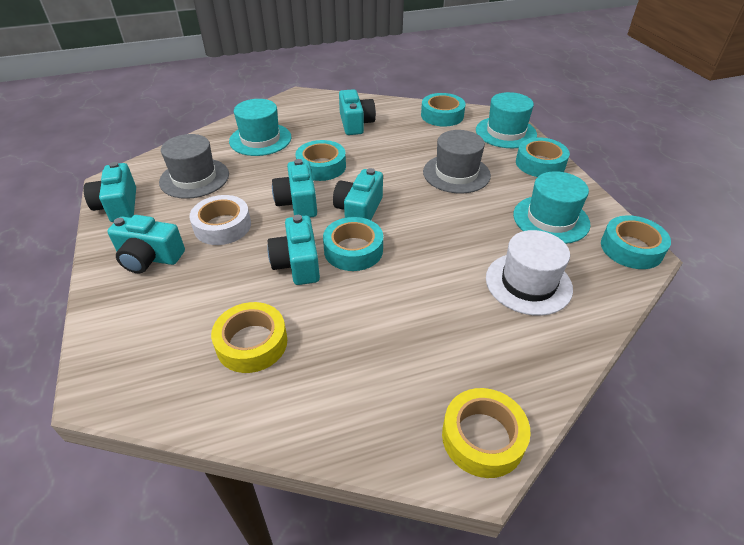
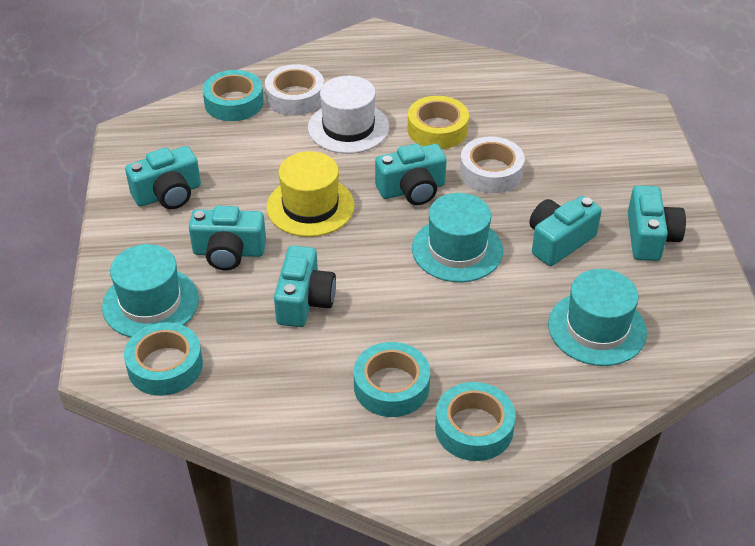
grey hat: [159,134,229,199] [423,130,491,194] = 2 -> none = 0
turquoise tape: [296,140,346,181] [323,217,383,271] [421,93,466,127] [516,137,570,177] [601,215,671,269] = 5 -> [124,322,203,396] [202,70,264,121] [354,342,430,417] [435,382,516,461] = 4
white tape: [189,195,251,245] = 1 -> [265,64,324,116] [460,136,525,193] = 2
yellow hat: none = 0 -> [267,151,355,237] = 1
yellow tape: [211,302,287,373] [442,388,530,478] = 2 -> [408,96,469,149] = 1

